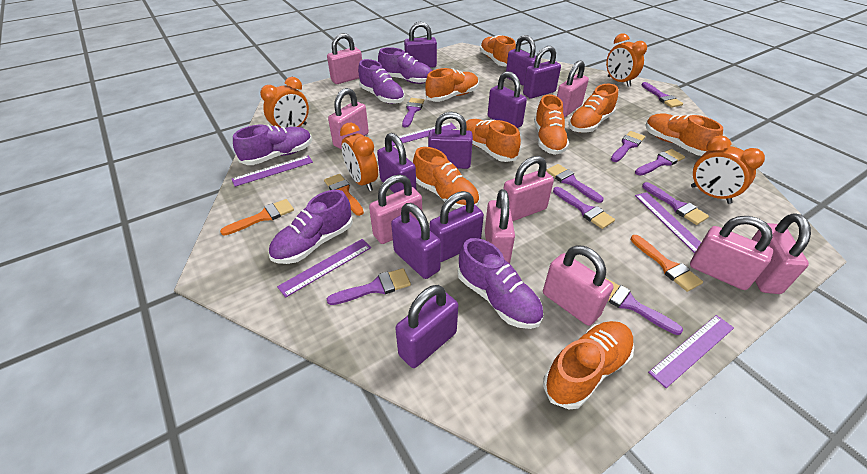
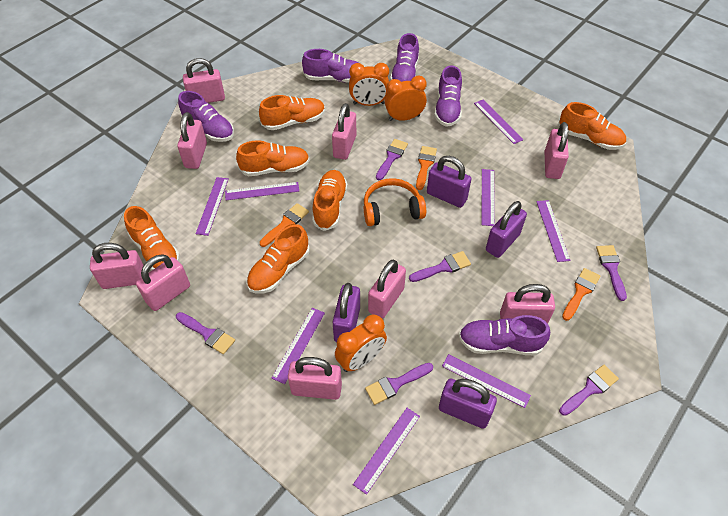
orange clock: [260,77,309,128] [340,123,378,191] [606,33,647,87] [691,135,765,204] = 4 -> [335,315,387,372] [349,63,389,106] [385,75,427,121] = 3
orange headphones: none = 0 -> [364,178,426,226] = 1
orange shoe: [413,147,479,209] [425,68,479,102] [466,119,521,162] [480,35,516,66] [534,94,569,155] [543,321,634,409] [568,84,618,133] [646,113,723,156] = 8 -> [124,206,180,270] [236,140,310,176] [247,225,310,293] [259,95,325,130] [312,170,348,231] [559,102,626,150] = 6
purple brush: [327,268,411,305] [402,98,424,128] [546,164,604,203] [553,187,615,229] [605,278,683,335] [611,131,645,162] [635,149,685,176] [641,82,683,108] [642,182,709,225] = 9 -> [176,312,235,354] [365,363,433,405] [376,139,408,180] [409,251,471,282] [559,365,619,416] [596,245,627,301] = 6
purple padlock: [377,133,416,193] [391,203,441,279] [395,285,458,368] [404,22,437,68] [428,112,473,169] [430,191,484,262] [488,71,527,128] [506,35,541,86] [523,46,561,99] = 9 -> [333,283,360,342] [427,156,471,208] [439,379,497,429] [486,201,527,258] = 4
purple ruler: [232,155,313,187] [277,239,371,298] [392,123,457,146] [635,192,701,253] [648,315,734,388] = 5 -> [196,177,229,236] [225,182,299,200] [272,308,325,384] [353,408,420,495] [442,354,531,408] [474,100,523,144] [481,169,495,226] [536,200,570,262] = 8

